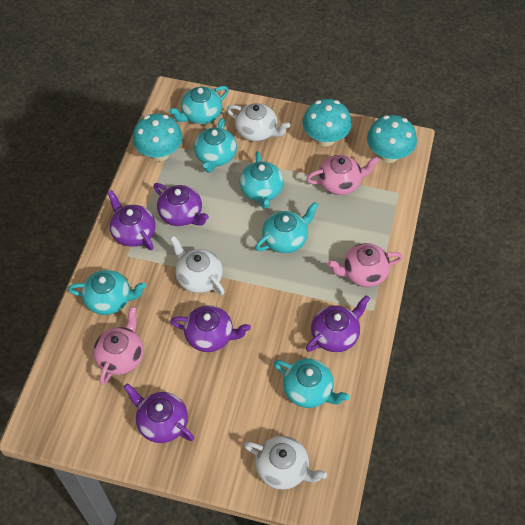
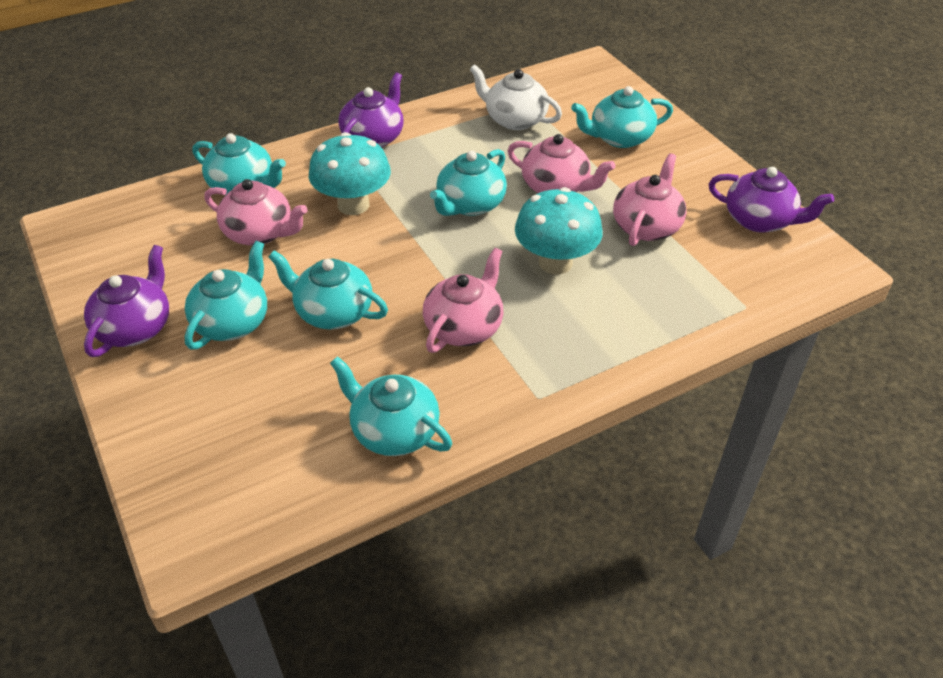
pink teapot: [93,306,144,385] [306,155,379,195] [328,243,403,287] = 3 -> [204,179,308,246] [423,248,504,353] [507,134,615,193] [613,153,687,246] = 4
purple teapot: [107,190,156,250] [123,383,194,443] [153,183,209,226] [170,305,251,352] [306,295,370,352] = 5 -> [84,245,169,357] [339,72,403,148] [709,167,834,233] = 3
turquoise mushroom: [133,113,183,161] [302,99,352,146] [367,115,417,163] = 3 -> [309,132,391,215] [515,187,603,274] = 2
white teapot: [170,236,225,295] [227,103,290,142] [244,436,327,490] = 3 -> [470,64,562,130] = 1

